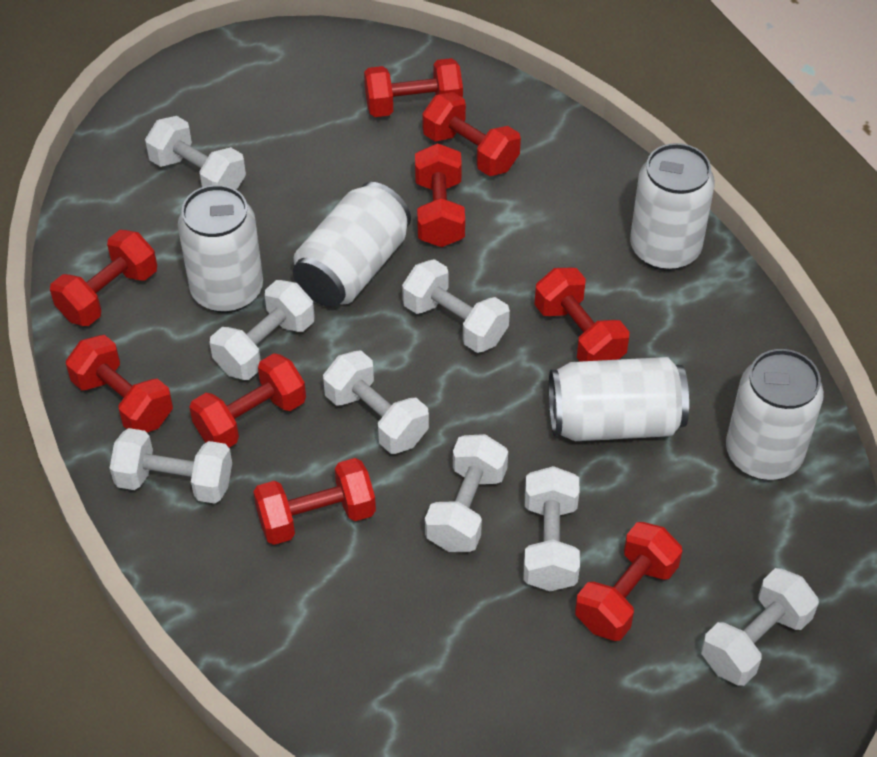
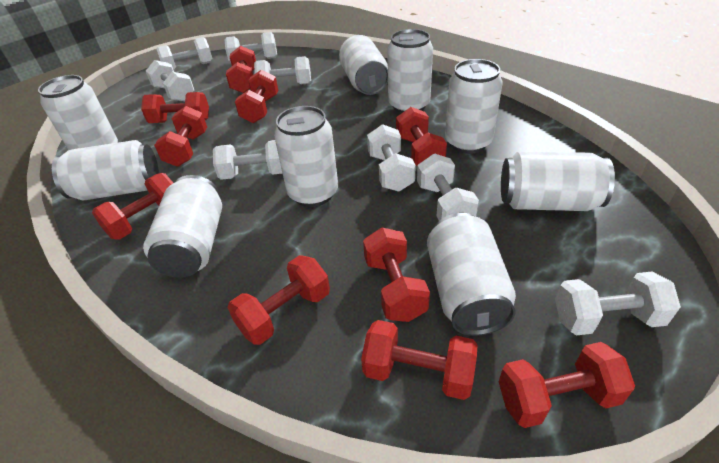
red dumbbell: [50,230,157,326] [66,335,173,432] [189,353,306,447] [253,458,376,545] [364,58,463,117] [415,143,465,247] [422,92,521,176] [534,268,629,362] [575,522,682,641] = 9 -> [92,173,173,240] [141,92,209,123] [154,106,207,167] [226,46,256,93] [228,255,330,345] [235,69,278,123] [361,320,478,400] [363,228,430,322] [396,107,447,166] [499,342,635,428] = 10
white can: [178,185,263,313] [293,182,411,307] [549,357,689,441] [630,143,715,271] [726,349,824,480] = 5 -> [38,75,118,150] [52,140,159,200] [143,175,222,278] [274,106,338,207] [339,35,388,95] [387,29,433,113] [427,213,516,336] [445,59,503,154] [501,152,615,211] = 9

